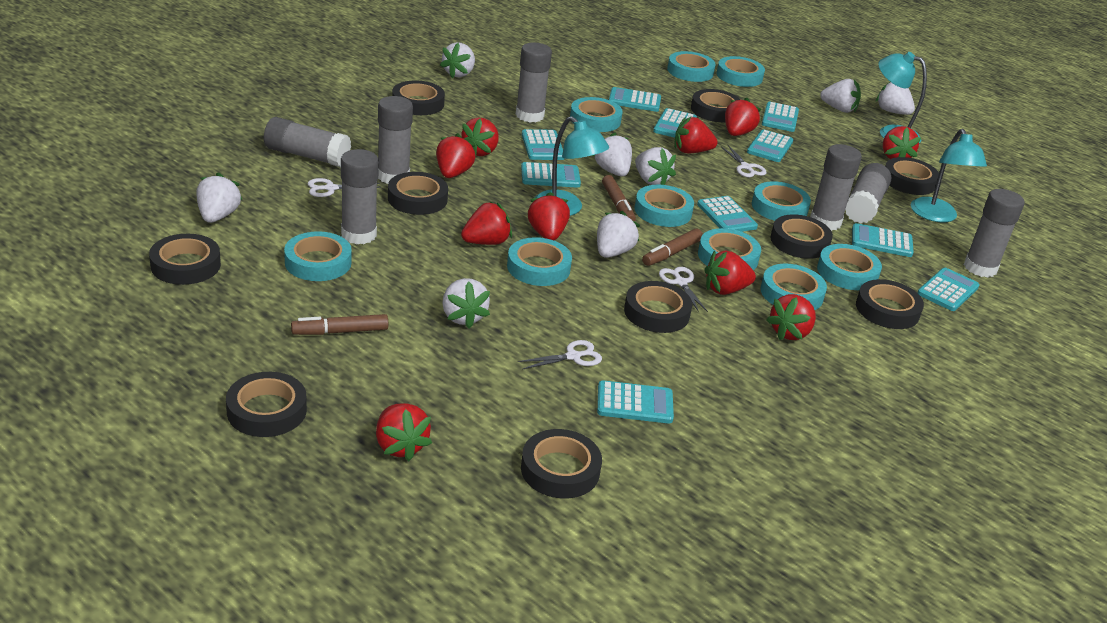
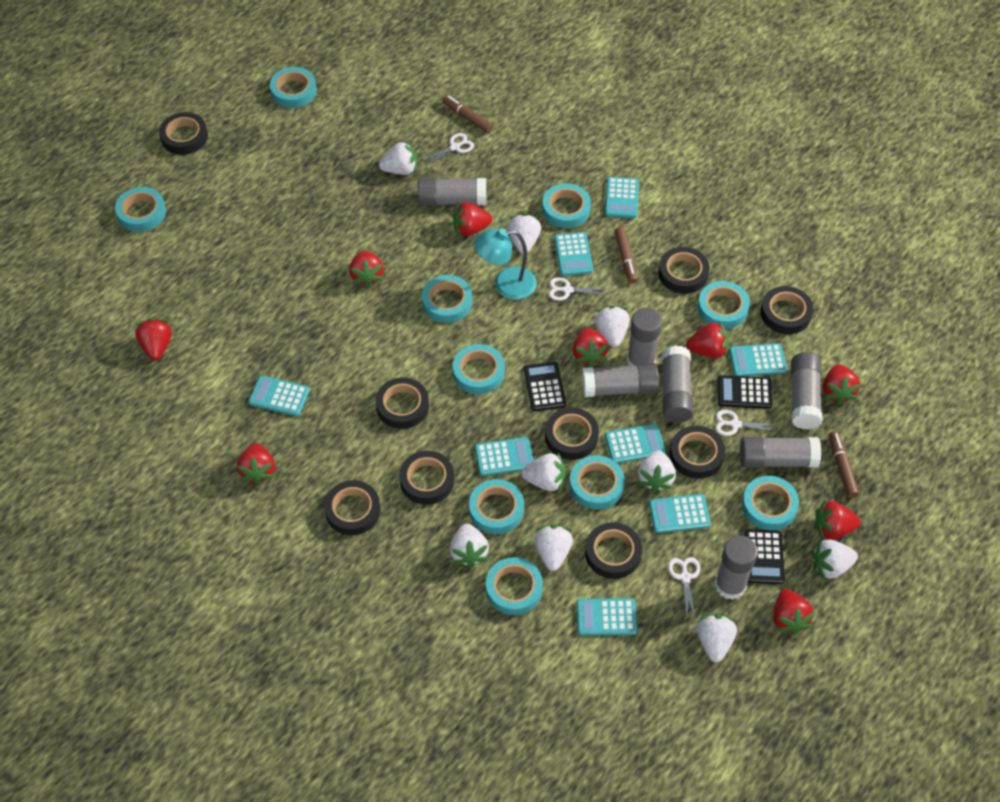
black calculator: none = 0 -> [524,361,566,411] [717,375,772,409] [744,529,785,584] = 3
black tape: [149,234,221,285] [226,372,307,437] [388,172,448,215] [392,80,445,115] [521,429,602,499] [624,281,692,333] [691,89,740,122] [770,214,833,259] [856,279,924,329] [886,157,939,195] = 10 -> [159,112,208,155] [324,480,380,535] [376,377,429,429] [399,451,454,505] [545,407,599,460] [585,522,642,579] [658,247,709,294] [670,426,725,479] [761,286,813,334] = 9
red strawberry: [376,403,432,461] [436,133,475,178] [461,118,499,156] [461,201,512,245] [528,192,570,240] [674,117,718,153] [704,250,756,295] [725,98,761,136] [766,294,816,340] [883,126,921,159] = 10 -> [135,319,172,360] [237,443,275,485] [349,250,384,288] [453,202,492,236] [572,328,608,367] [686,321,729,358] [773,589,815,635] [815,499,860,540] [823,364,861,405] = 9
turquoise calculator: [521,162,581,188] [522,129,565,160] [597,380,674,424] [609,87,661,112] [653,108,697,138] [697,196,758,232] [747,129,793,162] [762,102,799,132] [852,223,914,257] [917,268,980,311] = 10 -> [248,375,310,416] [475,437,533,476] [554,232,593,276] [576,598,637,636] [605,177,639,218] [605,424,666,463] [649,494,711,533] [729,343,787,376] = 8
turquoise lamp: [535,116,609,216] [878,52,927,143] [911,129,987,222] = 3 -> [474,228,537,300] = 1
white strawberry: [197,173,242,223] [440,42,475,78] [442,278,490,328] [593,132,632,176] [597,211,640,258] [635,147,676,185] [820,79,861,113] [876,82,915,115] = 8 -> [379,140,417,175] [450,523,489,568] [507,213,541,254] [521,452,566,491] [534,525,573,571] [594,306,630,347] [638,450,676,493] [696,614,737,662] [812,539,858,580] = 9

